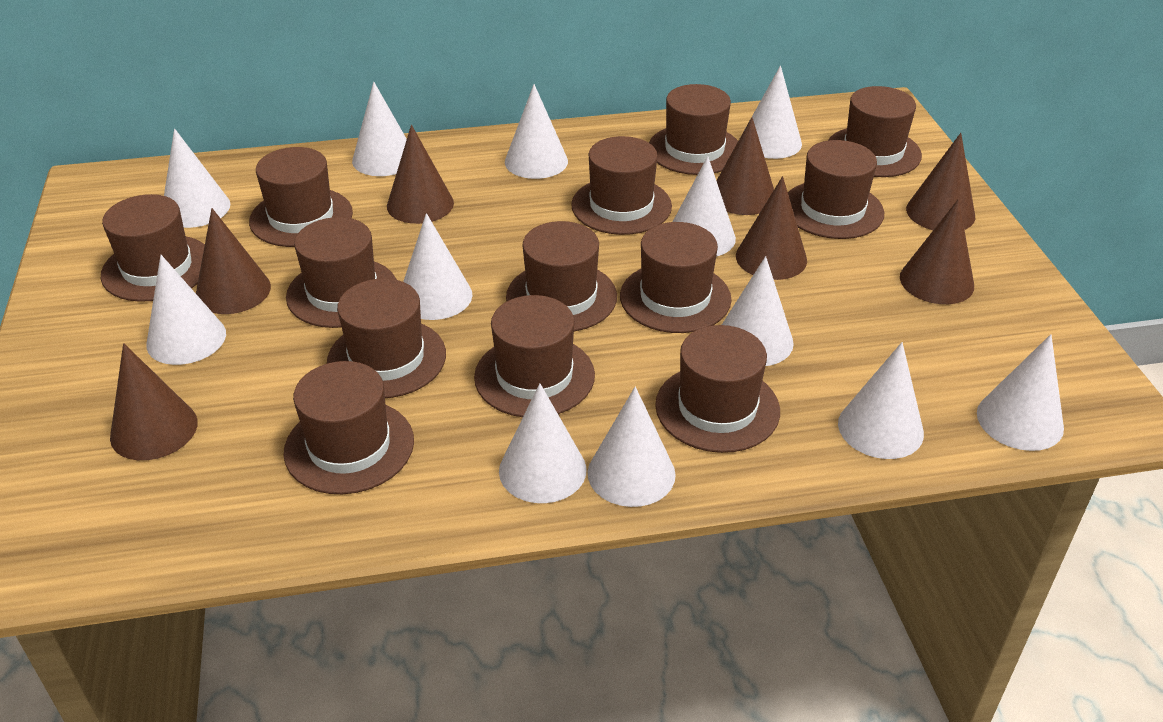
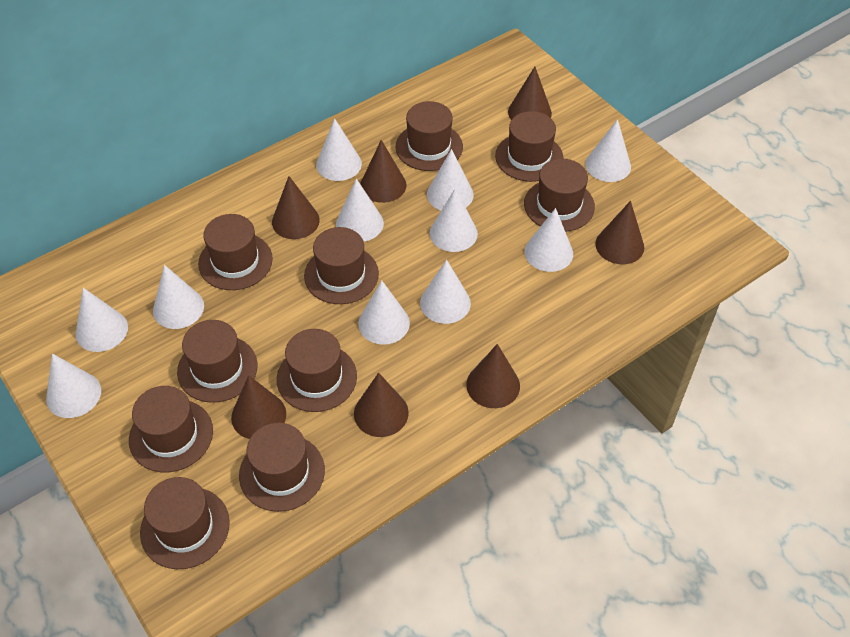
brown hat: [101,194,205,302] [249,147,353,247] [284,361,414,494] [286,217,397,328] [327,278,446,398] [474,295,595,417] [506,221,617,331] [571,136,672,235] [620,222,732,333] [649,84,738,175] [655,325,780,453] [788,140,884,239] [828,86,922,177] = 13 -> [129,386,213,472] [140,477,230,569] [177,320,258,403] [198,214,273,290] [239,423,325,512] [277,329,357,412] [304,227,379,304] [396,101,463,171] [495,111,564,182] [524,158,595,232] = 10
white cone: [146,255,226,365] [164,128,230,228] [352,82,407,176] [403,213,472,320] [499,383,587,503] [505,84,568,179] [588,387,676,507] [673,156,736,257] [722,256,794,366] [742,65,802,159] [838,342,924,459] [977,334,1064,451] = 12 -> [46,354,101,418] [76,288,128,352] [153,265,204,329] [316,118,362,181] [336,179,384,242] [358,280,410,345] [420,259,471,324] [427,149,473,210] [430,189,478,252] [524,208,573,272] [585,119,631,182] = 11

